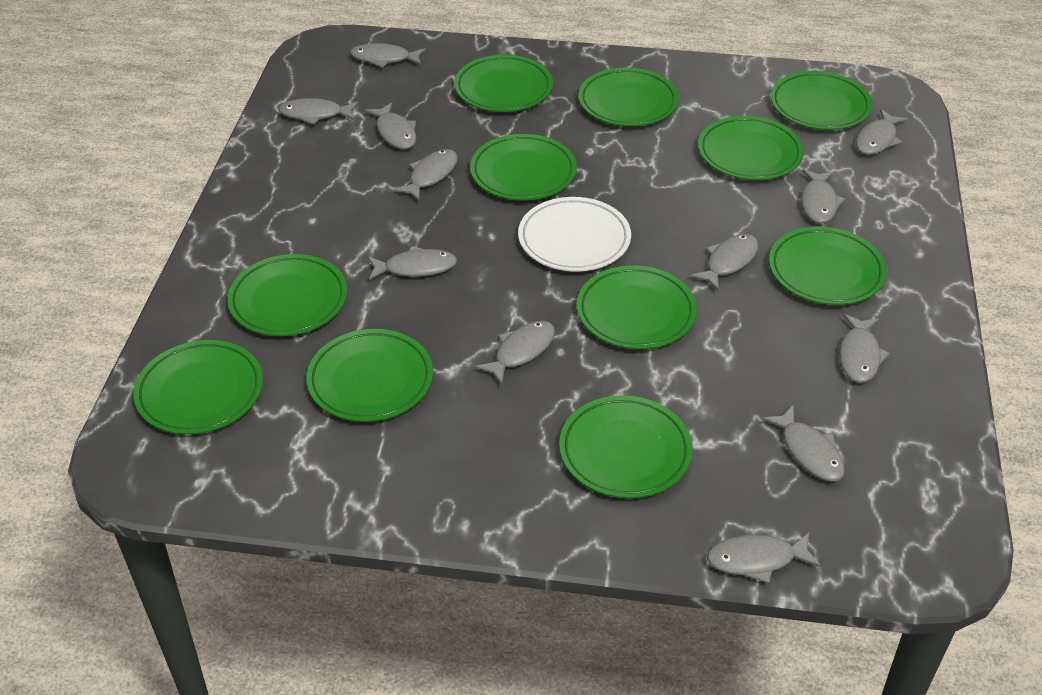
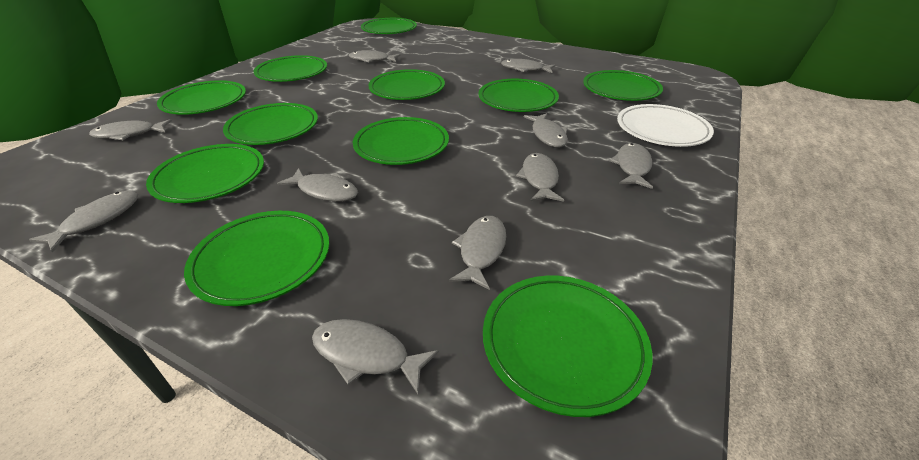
grey fish: [278,98,358,125] [350,43,426,68] [365,103,417,149] [368,246,457,280] [393,149,458,201] [475,321,555,385] [690,234,759,291] [707,533,820,583] [762,406,845,482] [801,169,845,223] [839,314,890,383] [856,109,908,155] = 12 -> [29,190,138,253] [89,119,172,140] [277,168,358,202] [312,319,439,394] [349,50,401,63] [449,216,506,290] [501,59,555,73] [516,153,564,202] [524,113,568,148] [609,143,653,189] = 10

